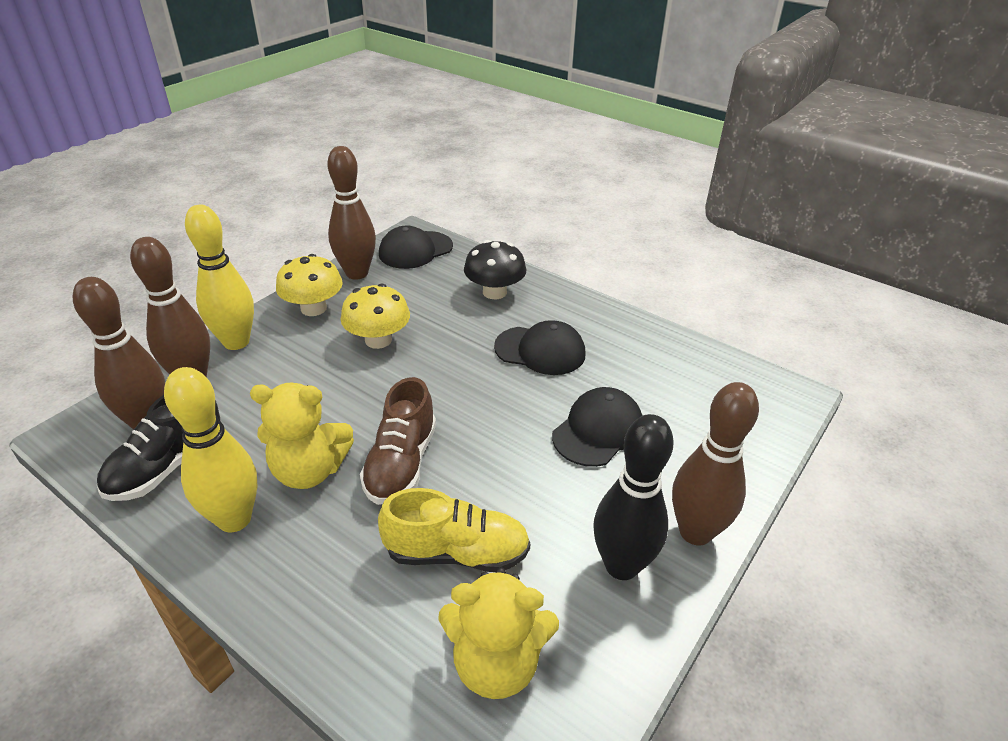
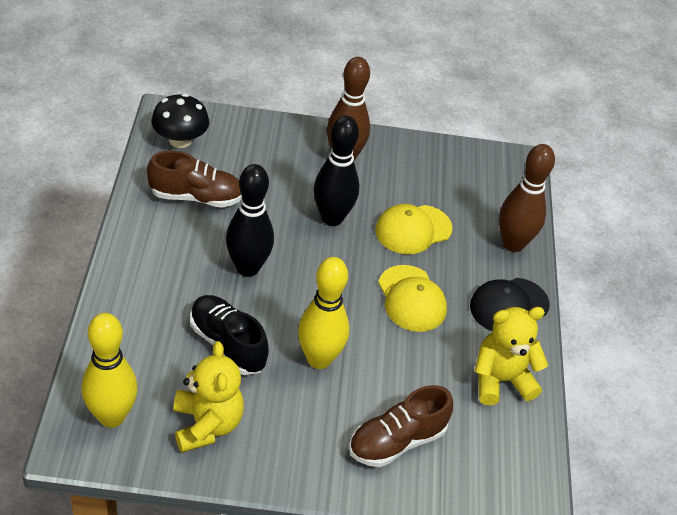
black bowling pin: [593,414,673,580] = 1 -> [226,164,274,277] [314,116,359,226] = 2
black cap: [379,226,453,269] [494,320,586,375] [552,387,643,467] = 3 -> [470,278,550,332] = 1
brown bowling pin: [73,277,165,430] [130,237,210,377] [327,146,376,280] [672,382,759,545] = 4 -> [327,57,370,161] [499,144,555,252] = 2
brown shoe: [360,377,436,505] = 1 -> [147,151,242,208] [349,385,453,467] = 2
yellow cap: none = 0 -> [375,204,453,254] [378,265,447,332] = 2
yellow mushroom: [276,254,343,316] [341,283,410,349] = 2 -> none = 0
yellow shoe: [378,488,531,572] = 1 -> none = 0

